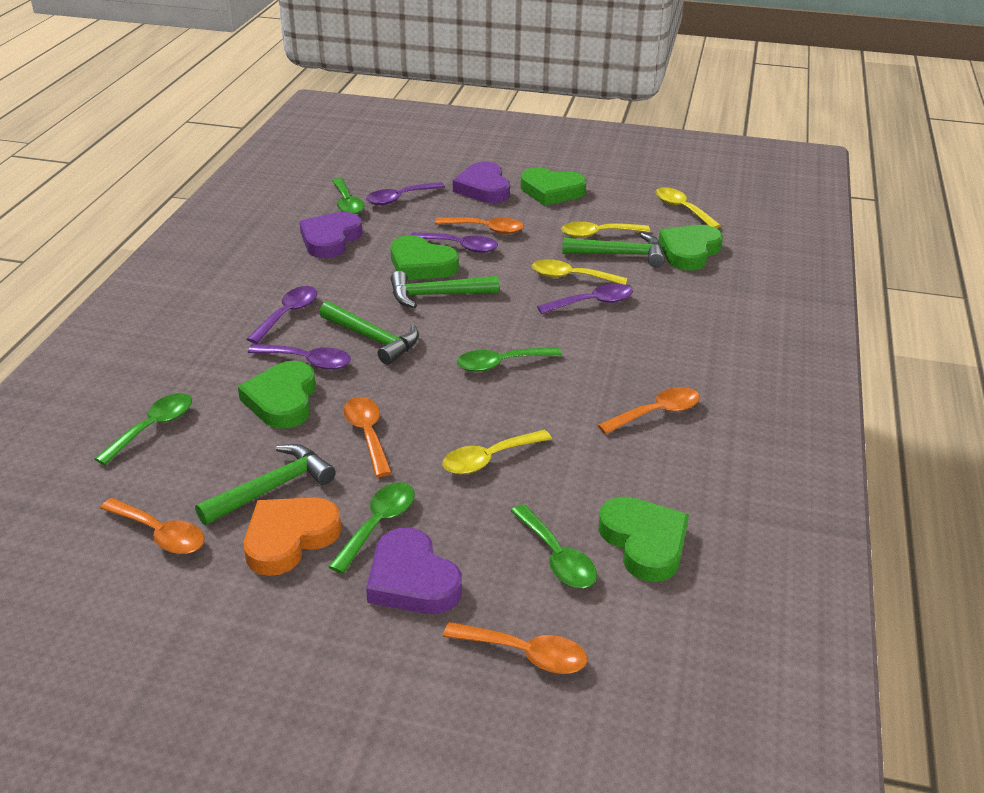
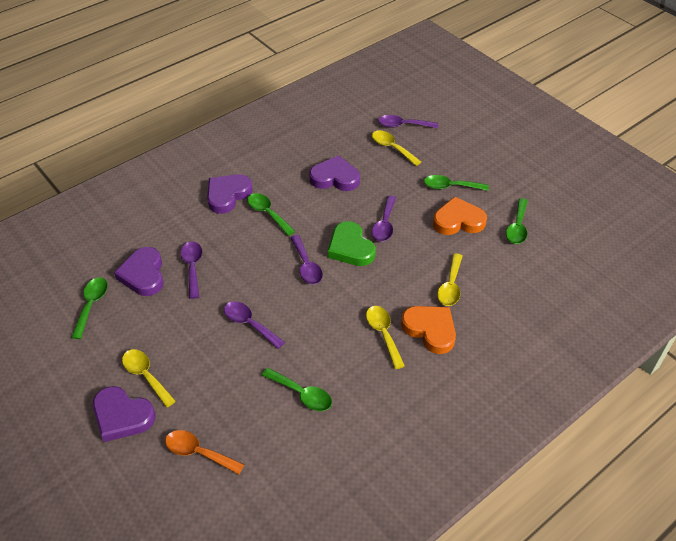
green hammer: [195,444,336,525] [319,301,419,365] [391,271,499,308] [562,233,665,267] = 4 -> none = 0
green heart: [238,361,316,429] [391,235,459,280] [520,167,586,206] [598,496,689,582] [658,225,723,270] = 5 -> [328,221,376,266] = 1
orange heart: [244,497,342,576] = 1 -> [401,306,456,354] [433,196,487,235] = 2
orange spoon: [100,498,205,554] [343,397,392,477] [435,217,524,234] [443,622,587,674] [598,387,700,434] = 5 -> [165,430,245,475] = 1
purple heart: [299,212,363,258] [366,528,462,614] [453,162,510,203] = 3 -> [93,386,155,442] [114,247,164,296] [207,174,253,214] [309,155,360,191] = 4

